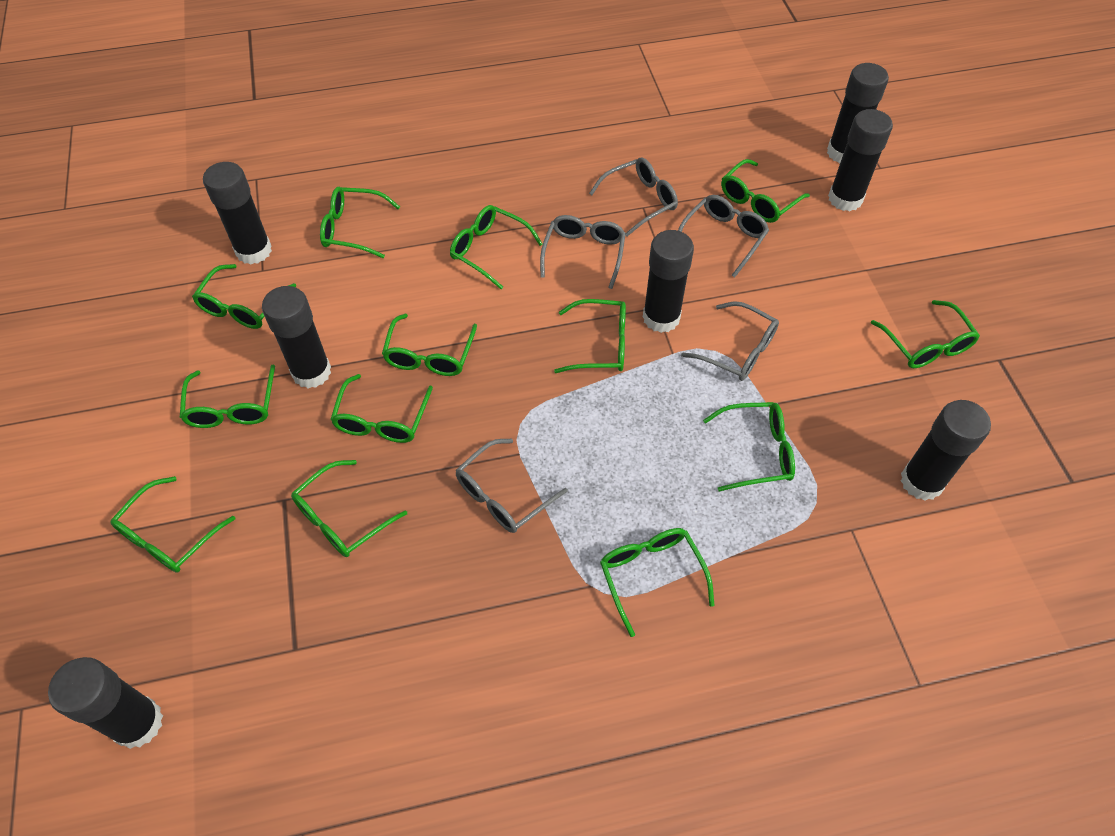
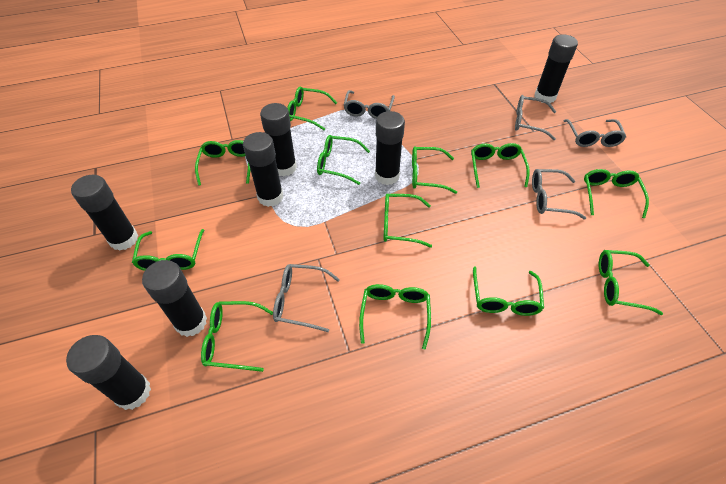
green glasses: [110,476,235,573] [180,365,275,428] [192,264,296,329] [291,460,407,557] [320,187,400,258] [330,374,433,443] [382,314,477,376] [450,205,543,289] [554,299,626,373] [600,528,714,637] [703,402,795,492] [721,159,810,223] [871,300,980,368] = 13 -> [132,229,204,271] [195,140,250,186] [201,301,273,372] [287,86,337,130] [317,135,370,185] [359,284,431,350] [383,194,432,248] [412,146,457,194] [471,143,530,188] [473,266,544,316] [584,169,649,218] [599,250,663,315] = 12

